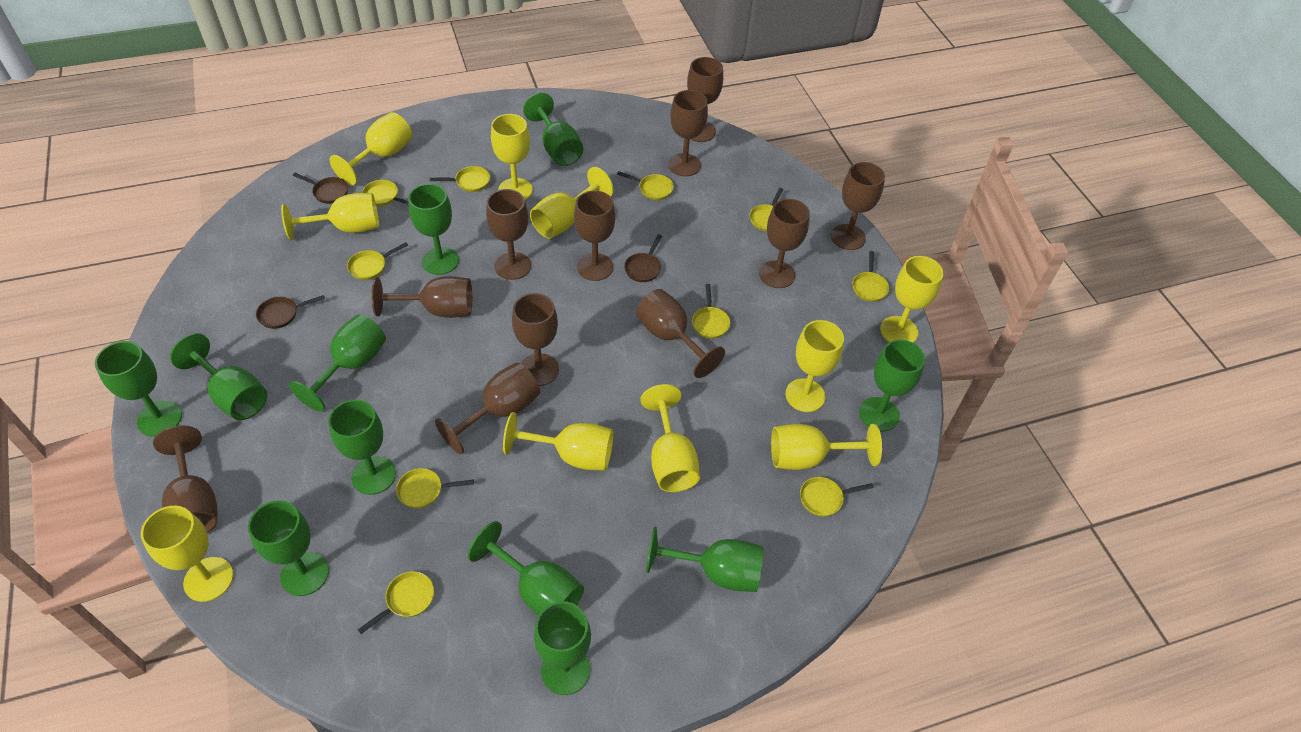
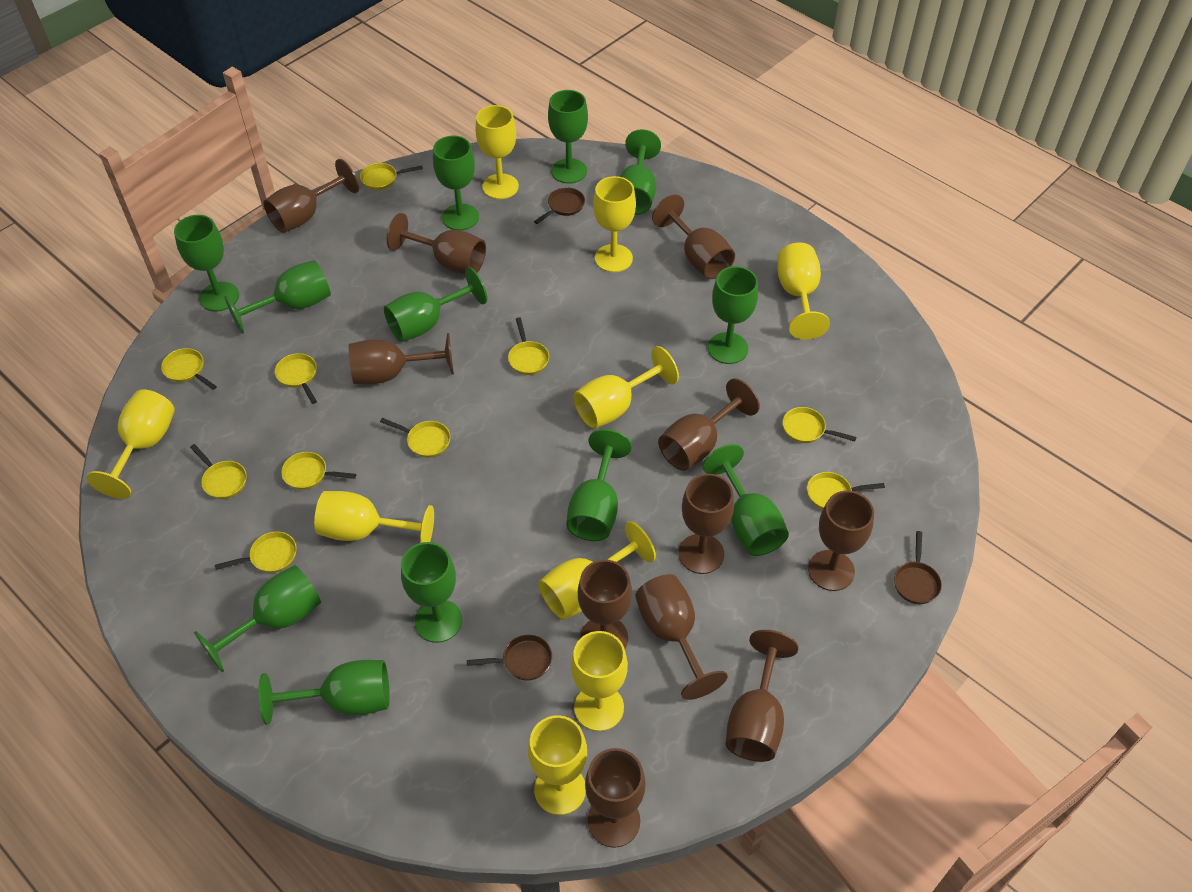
green goblet: [95,341,182,437] [170,333,267,420] [248,500,329,596] [289,314,386,412] [328,399,396,495] [408,184,459,275] [468,521,584,615] [523,93,583,166] [534,601,591,695] [646,527,764,592] [859,340,925,431] = 11 -> [174,215,239,312] [194,565,321,673] [224,260,331,334] [258,660,390,725] [384,267,487,342] [401,542,462,643] [433,135,479,230] [548,90,588,184] [566,429,632,541] [619,129,661,215] [702,444,789,556] [708,266,758,364] = 12
yellow goblet: [141,506,233,602] [281,193,379,240] [329,112,412,185] [491,114,533,200] [503,412,613,471] [530,167,614,239] [640,384,700,492] [771,424,882,470] [785,320,844,412] [880,256,943,343] = 10 -> [86,389,175,499] [314,491,434,543] [475,105,519,199] [528,715,587,815] [538,521,656,620] [571,631,628,731] [573,346,679,429] [593,176,636,272] [777,243,830,340] = 9

